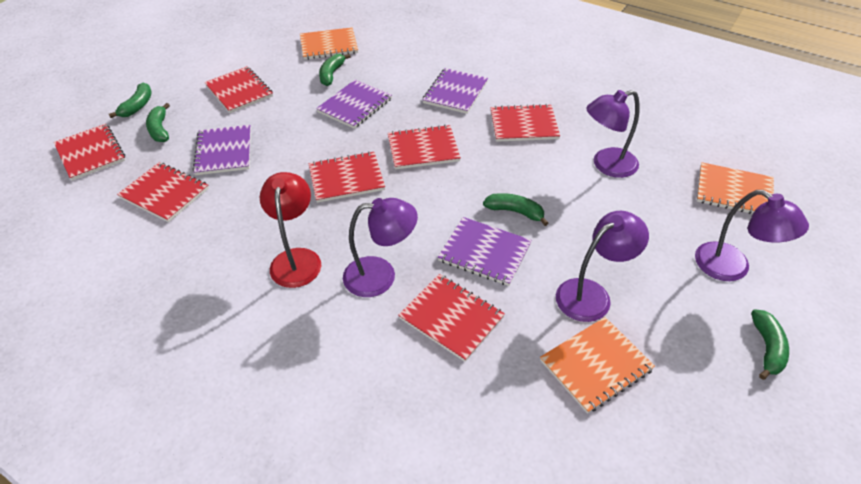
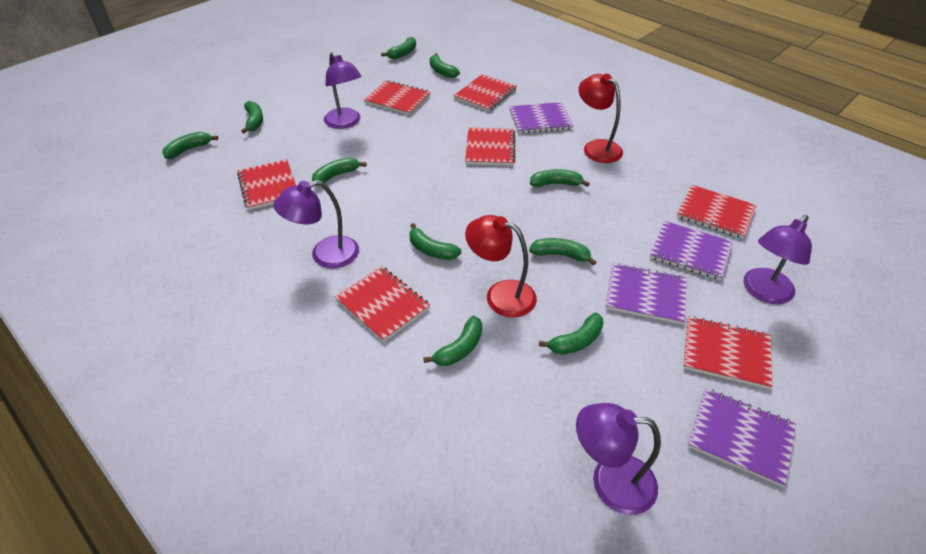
green banana: [109,83,152,118] [146,103,170,142] [319,54,351,86] [483,193,548,226] [751,309,789,380] = 5 -> [162,132,218,159] [241,101,263,133] [312,157,367,186] [381,37,416,59] [409,223,462,260] [423,316,482,366] [430,53,460,78] [529,238,596,265] [530,169,590,187] [539,312,604,355] = 10
orange notebook: [300,27,358,60] [540,317,655,414] [697,162,774,214] = 3 -> none = 0
red lamp: [260,172,321,288] = 1 -> [465,215,537,317] [578,73,623,163] = 2

